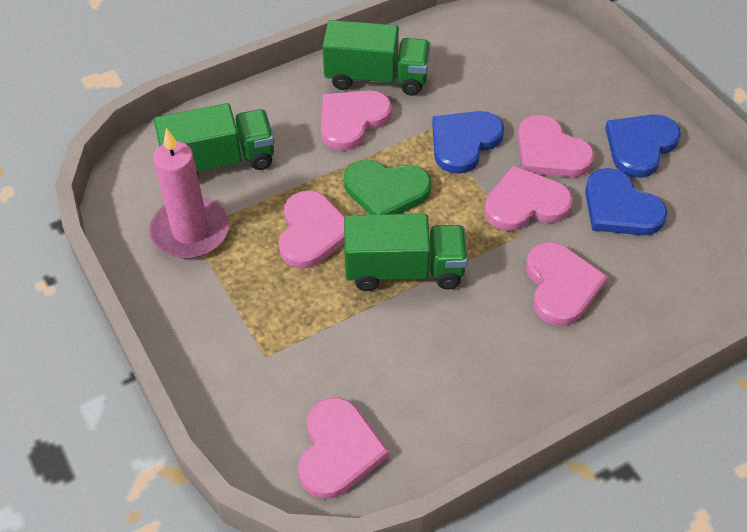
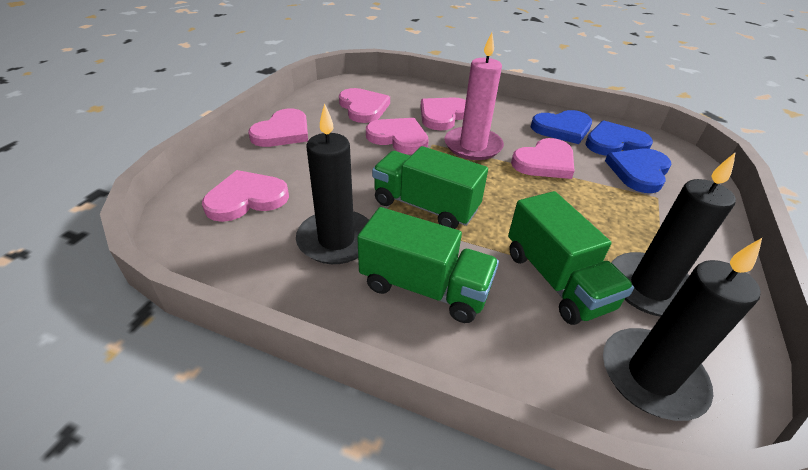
black candle: none = 0 -> [296,103,369,264] [603,238,762,421] [612,152,736,317] = 3
green heart: [344,160,431,215] = 1 -> none = 0

